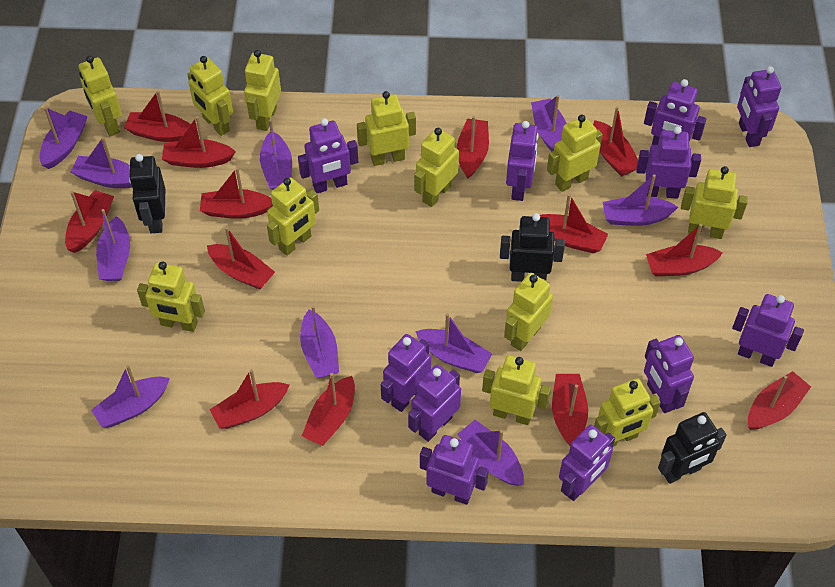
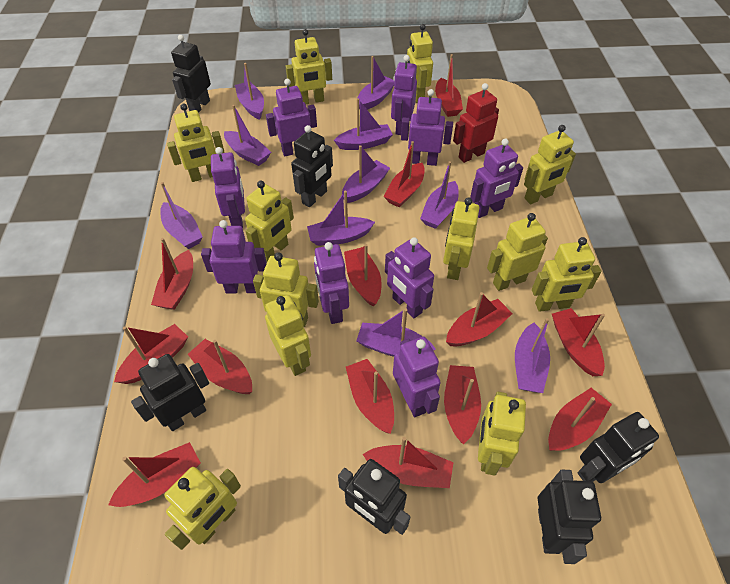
black robot: [129,154,165,233] [500,213,565,282] [658,412,727,484] = 3 -> [131,354,209,431] [171,35,211,112] [291,125,333,207] [338,459,410,535] [537,470,601,564] [578,412,659,483] = 6
purple robot: [298,118,358,193] [381,334,431,412] [408,364,461,442] [420,435,489,505] [506,121,538,201] [559,424,615,501] [637,126,701,199] [644,79,707,145] [644,335,694,413] [732,294,804,367] [737,66,781,147] = 11 -> [201,220,267,294] [211,147,245,228] [266,79,317,156] [314,242,349,324] [385,237,434,318] [391,55,417,135] [393,337,441,417] [401,89,453,166] [470,139,523,218] = 9
red robot: none = 0 -> [453,83,499,163] = 1

